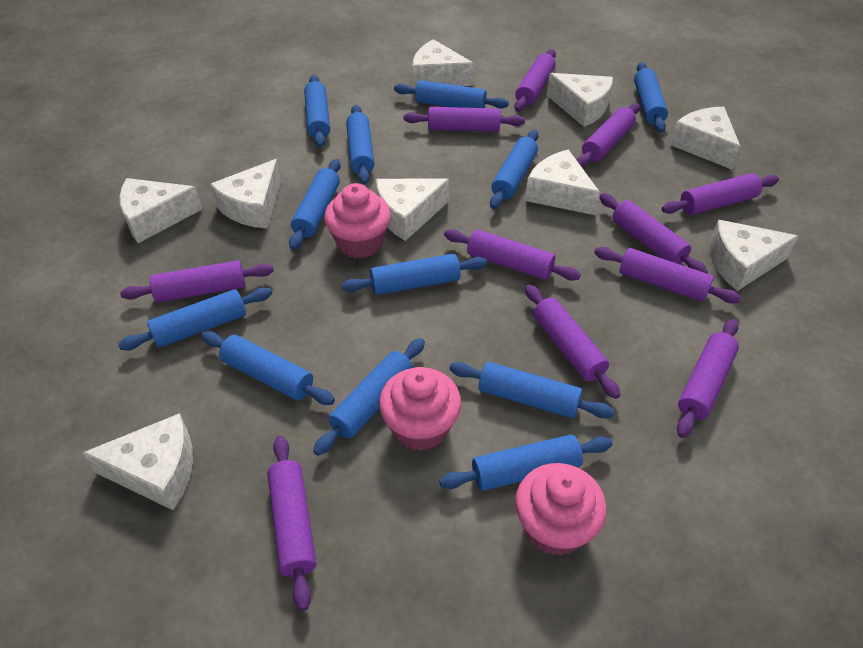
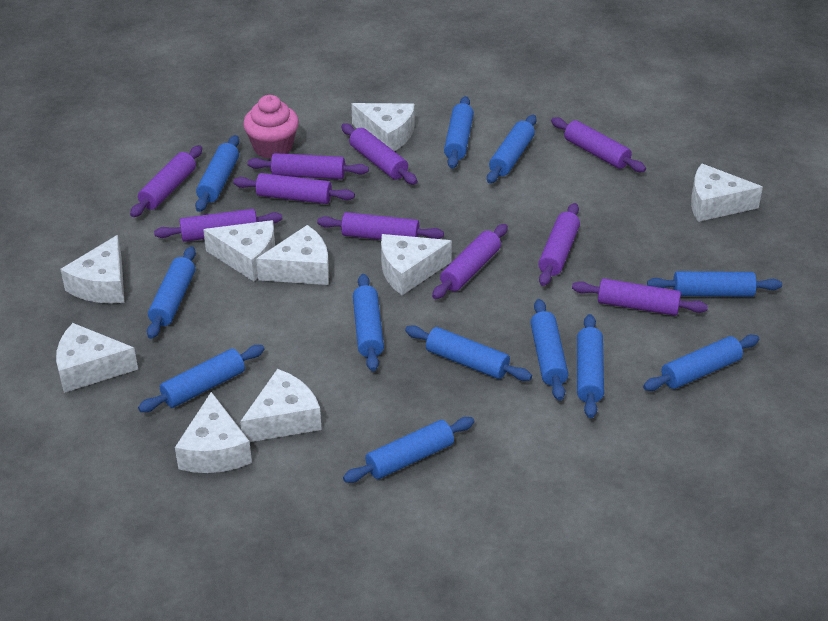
pink cupcake: [324,183,391,259] [379,367,461,451] [515,463,607,556] = 3 -> [243,95,299,159] = 1
purple rolling pin: [120,260,274,302] [267,436,316,611] [404,107,525,132] [444,229,581,281] [514,49,556,112] [525,285,621,399] [577,103,640,167] [594,247,741,303] [600,193,708,273] [662,173,779,215] [677,319,739,438] = 11 -> [130,145,202,217] [154,209,283,242] [233,173,355,204] [247,153,369,179] [317,212,444,240] [341,123,417,185] [432,224,508,299] [538,203,580,286] [551,117,646,172] [572,278,708,316] = 10

